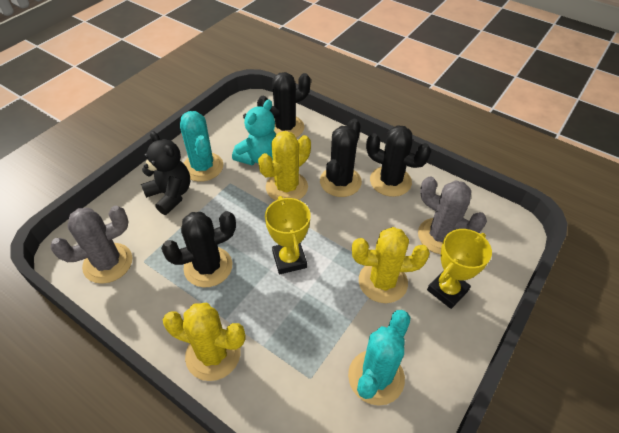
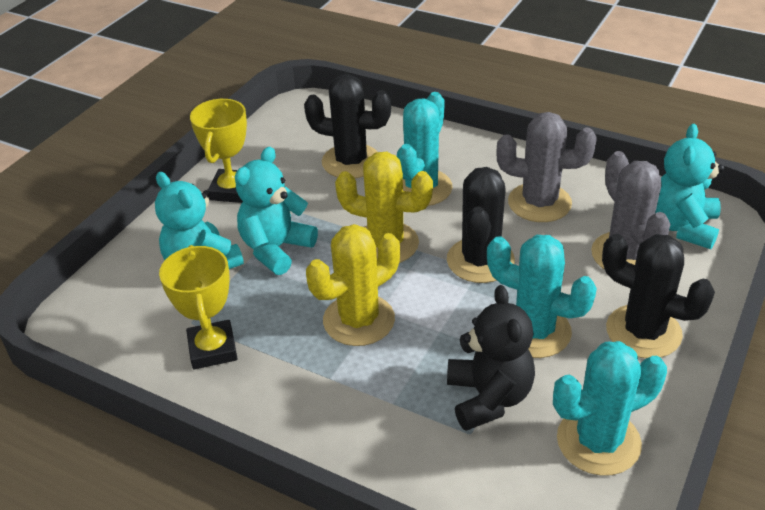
black cactus: [161,211,236,287] [257,72,311,138] [320,119,362,197] [366,125,431,197] = 4 -> [304,74,391,178] [447,167,515,283] [602,234,715,358] = 3
turquoise cactus: [180,111,223,182] [348,310,411,406] = 2 -> [397,92,452,206] [487,235,597,358] [553,341,667,476] = 3
turquoise teddy bear: [232,100,276,165] = 1 -> [155,172,244,269] [235,147,318,275] [655,124,724,249] = 3
yellow cactus: [163,303,245,381] [258,131,311,201] [352,227,430,303] = 3 -> [306,224,400,346] [335,152,433,263] = 2

